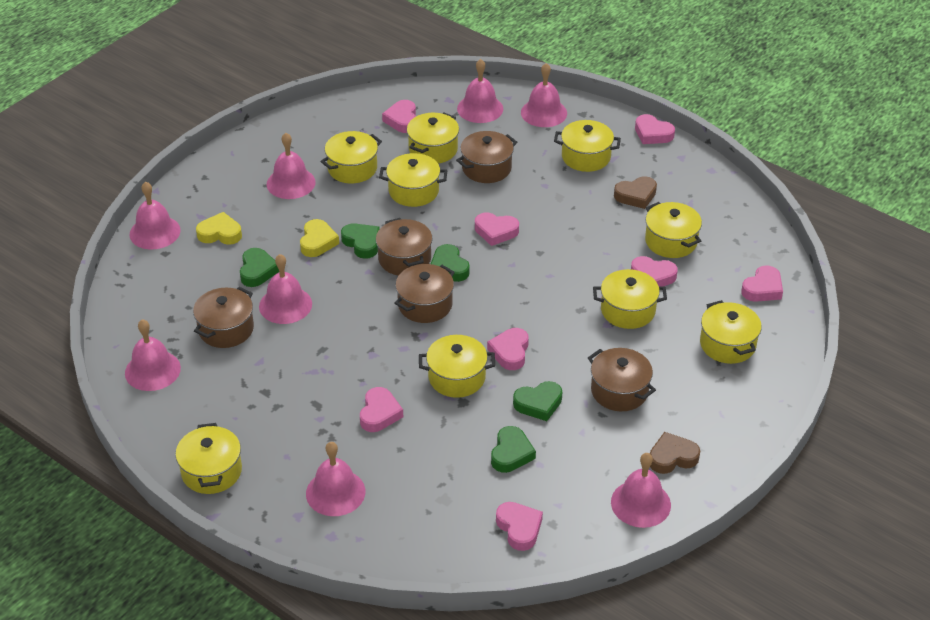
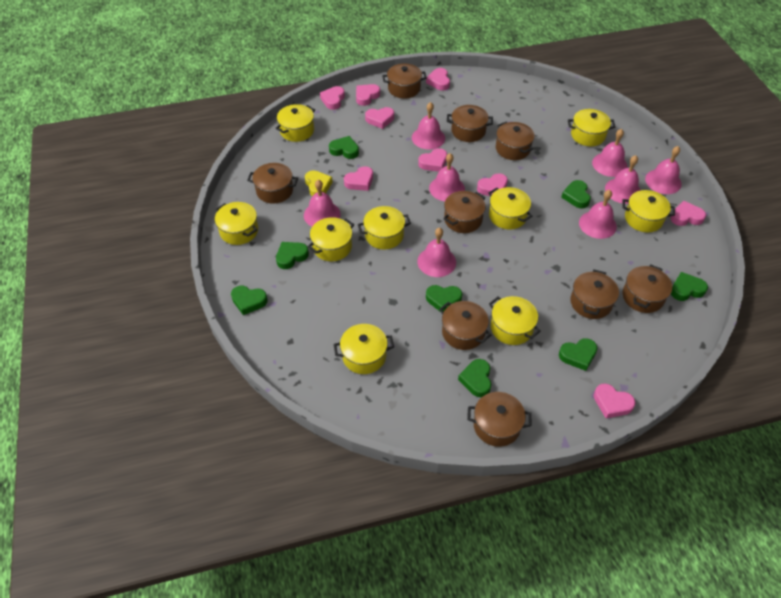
brown heart: [614,176,657,209] [650,432,700,474] = 2 -> none = 0
brown pot: [193,287,254,348] [376,218,433,276] [394,264,455,323] [456,131,517,183] [588,348,656,411] = 5 -> [247,163,298,204] [382,63,427,98] [439,301,491,350] [443,191,486,233] [447,105,493,142] [467,392,531,447] [496,122,535,160] [570,269,619,319] [623,264,672,313] = 9
green heart: [240,248,279,287] [341,223,380,259] [431,244,470,282] [491,426,536,473] [513,381,562,421] = 5 -> [231,286,268,315] [276,242,309,269] [329,136,359,159] [426,285,462,312] [458,359,491,397] [559,338,597,371] [561,180,591,208] [671,272,708,301] = 8
pink heart: [360,387,403,432] [382,100,416,133] [475,213,519,246] [487,328,529,370] [496,502,543,551] [631,256,678,287] [635,114,675,144] [741,265,783,302] = 8 -> [320,86,345,110] [344,166,373,191] [356,84,380,106] [365,107,394,129] [418,148,447,172] [426,68,450,91] [477,173,508,196] [594,383,636,418] [670,201,706,226] = 9
yellow heart: [196,212,242,245] [300,219,339,257] = 2 -> [305,170,333,196] = 1

